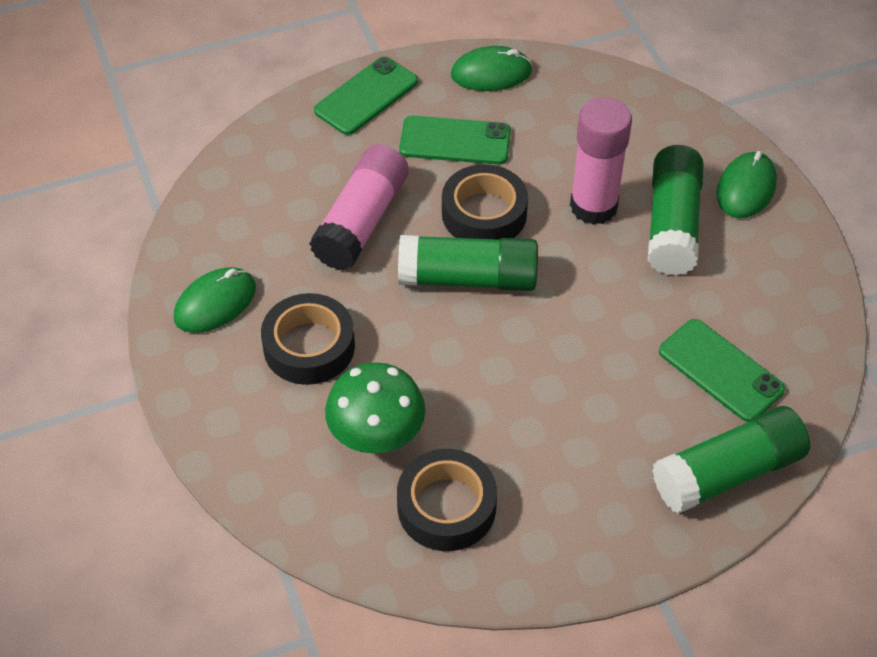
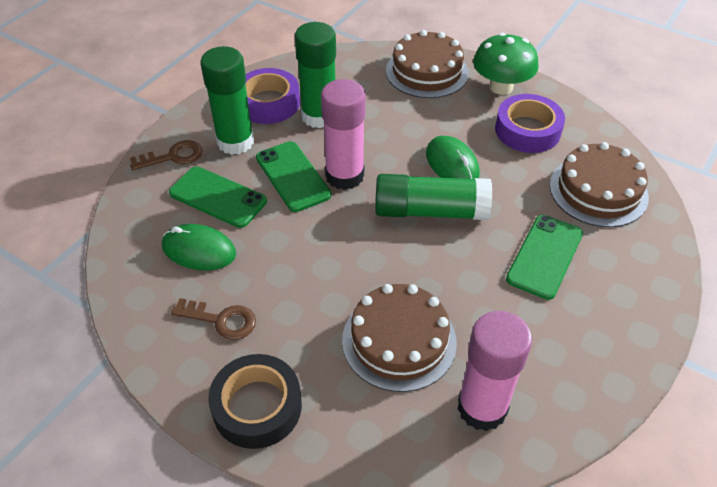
black tape: [261,293,355,385] [397,449,497,551] [442,164,528,240] = 3 -> [208,354,302,449] = 1
brown cake: none = 0 -> [342,284,457,392] [386,30,469,98] [550,142,649,227] = 3
brown key: none = 0 -> [130,140,202,170] [171,298,256,340] = 2
green mouse: [174,267,256,333] [451,46,532,91] [716,151,777,218] = 3 -> [162,224,236,271] [426,136,480,179] = 2
purple tape: none = 0 -> [245,68,300,124] [495,94,565,153] = 2

